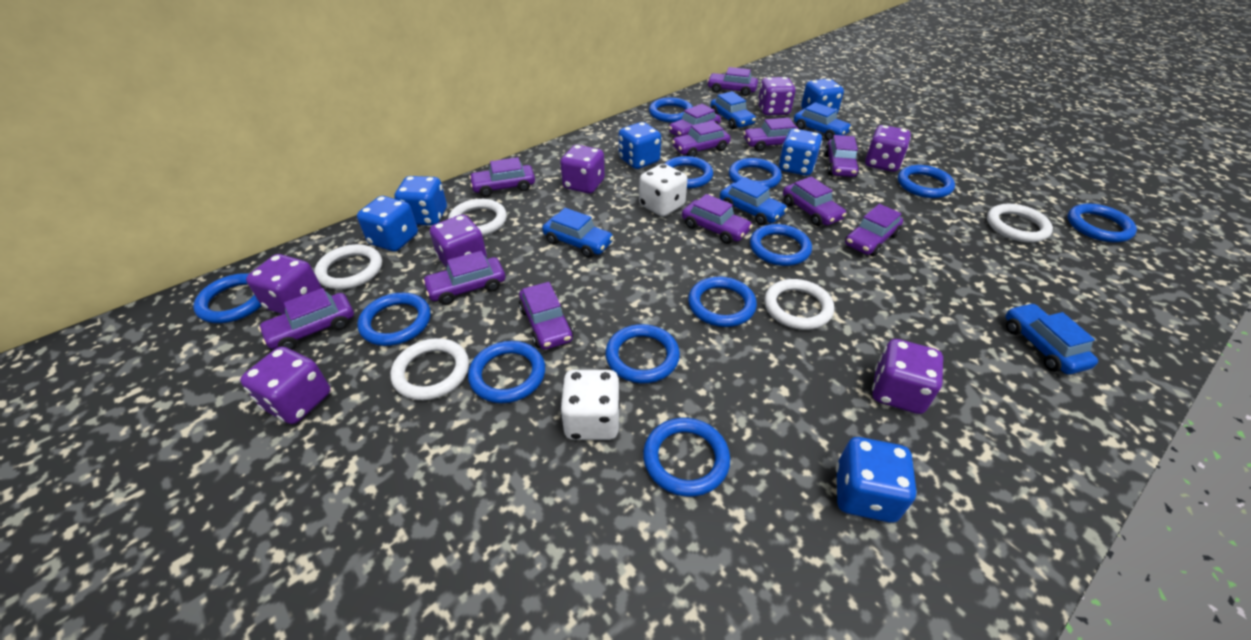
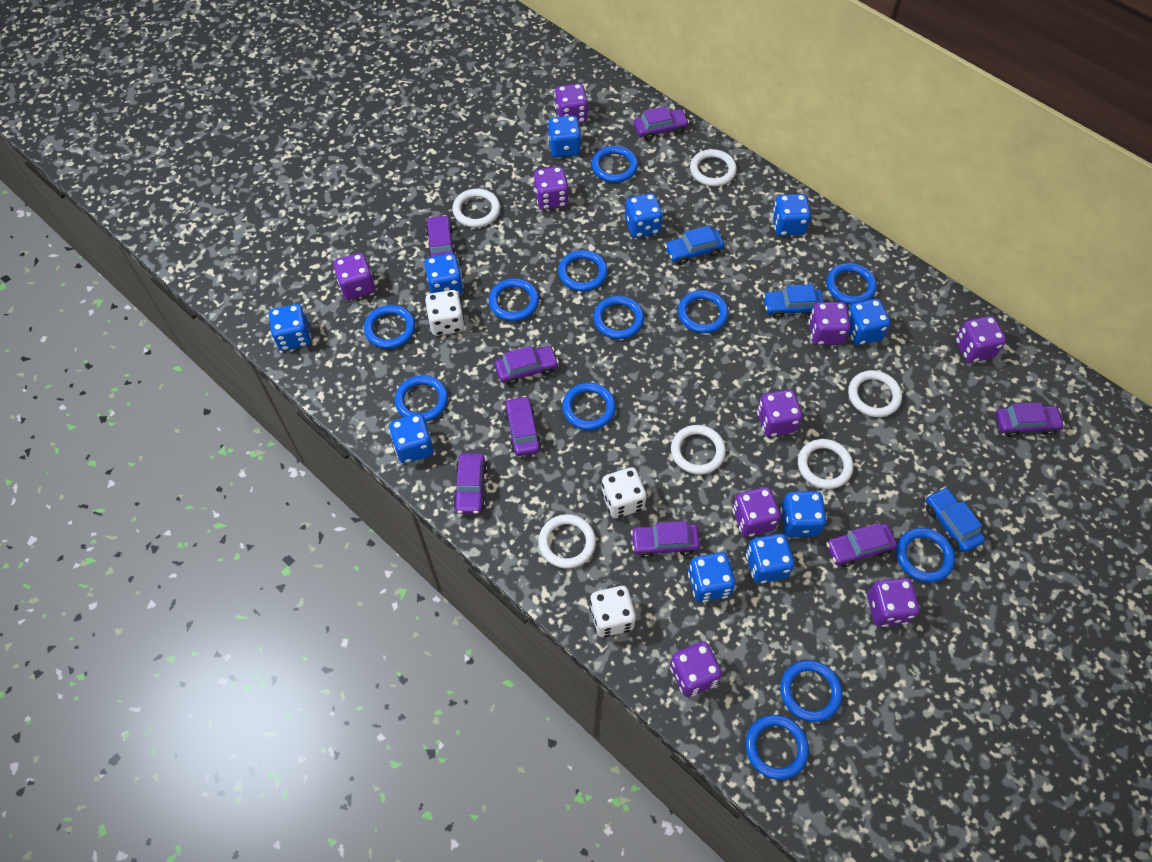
blue car: [542,208,614,258] [710,91,756,129] [720,177,788,225] [794,102,852,140] [1005,303,1098,374] = 5 -> [665,225,724,265] [763,284,824,319] [926,487,985,552] = 3
blue dice: [357,196,418,251] [394,176,447,226] [619,122,661,169] [779,129,822,176] [801,78,844,113] [836,437,917,523] = 6 -> [268,304,311,351] [389,414,434,463] [424,253,463,295] [548,116,581,158] [625,193,663,238] [688,552,735,602] [746,534,795,583] [772,194,811,236] [780,491,827,537] [848,299,890,345] = 10
purple car: [258,288,354,350] [422,251,505,305] [469,157,535,197] [519,282,573,350] [669,104,721,137] [672,121,731,157] [682,194,753,244] [707,67,758,96] [743,118,798,151] [783,177,847,226] [824,135,859,177] [845,204,903,256] = 12 -> [426,215,457,257] [453,453,487,514] [495,346,559,385] [504,396,541,456] [631,521,700,558] [634,106,689,141] [826,523,897,567] [996,402,1065,437] = 8
purple dice: [240,347,330,424] [246,254,322,314] [430,214,487,268] [560,145,605,194] [758,77,795,115] [865,125,911,172] [872,339,943,414] = 7 -> [333,253,375,300] [533,166,569,210] [554,83,588,123] [670,642,722,697] [733,487,781,537] [757,389,802,437] [808,302,851,345] [867,578,920,627] [956,316,1006,363] = 9
white dice: [560,370,620,440] [639,164,688,217] = 2 -> [425,290,465,336] [590,586,636,637] [601,467,646,518] = 3
white ring: [314,244,382,289] [390,338,469,400] [448,199,507,236] [764,279,834,330] [987,204,1053,243] = 5 -> [452,189,500,227] [538,514,596,569] [671,425,726,475] [690,149,737,187] [798,439,853,489] [848,370,902,417] = 6

